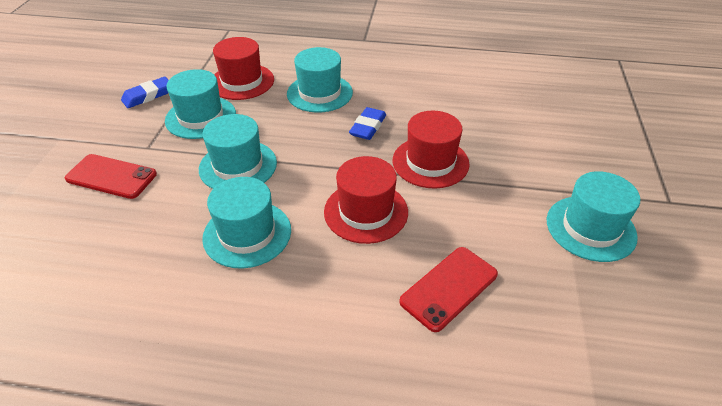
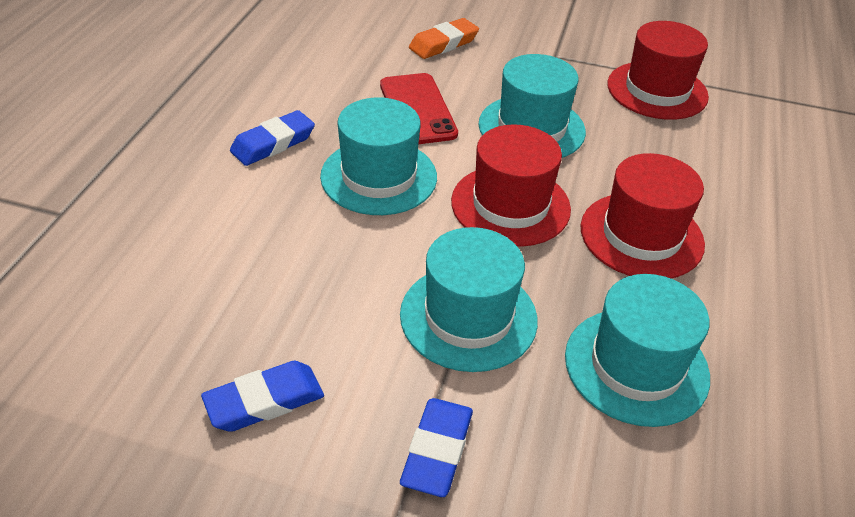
blue eraser: [121,77,169,108] [349,107,386,140] = 2 -> [201,361,324,432] [230,110,315,166] [400,398,473,497] = 3
orange eraser: none = 0 -> [409,18,479,59] = 1
red phone: [65,154,157,199] [399,247,498,332] = 2 -> [380,73,458,144] = 1
turquoise hat: [165,69,236,139] [199,114,277,189] [202,177,291,269] [287,47,353,113] [547,171,640,262] = 5 -> [320,97,437,215] [400,227,538,372] [478,54,586,158] [565,274,710,427] = 4

